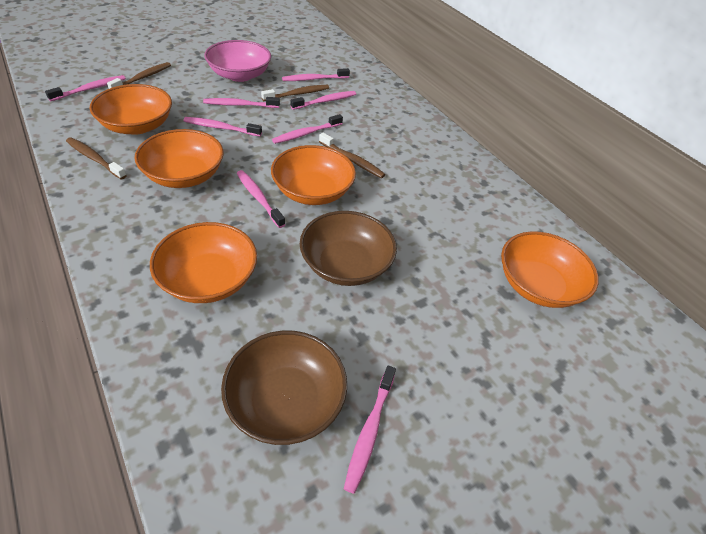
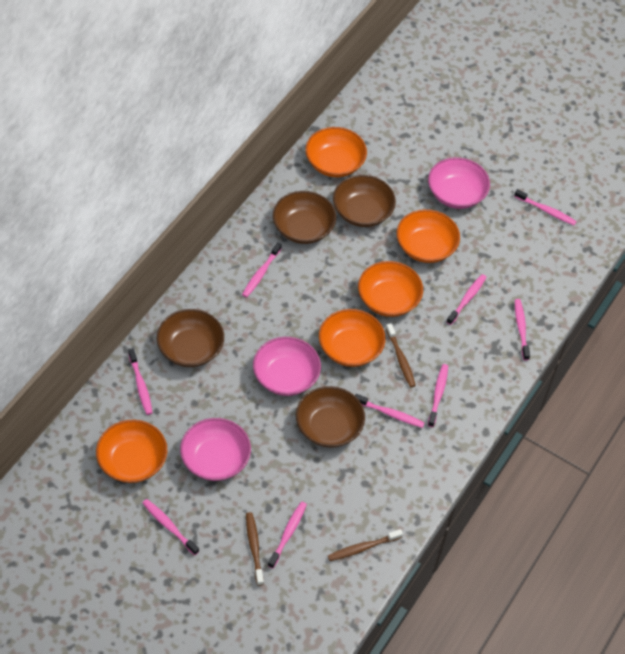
brown bowl: [221,330,347,445] [300,211,397,286] = 2 -> [157,309,224,367] [273,191,336,244] [296,386,365,448] [333,175,396,227] = 4
brown toothbrush: [66,137,127,179] [107,62,171,89] [261,85,329,101] [319,133,385,178] = 4 -> [246,512,264,586] [328,529,403,561] [386,323,416,388] = 3
pink bowl: [204,40,271,82] = 1 -> [180,418,251,481] [253,337,321,396] [428,157,490,209] = 3
pink toothbrush: [45,75,126,101] [184,117,262,136] [203,97,280,108] [237,170,285,228] [272,114,343,144] [282,68,350,81] [291,91,356,110] [344,366,396,494] = 8 -> [128,349,153,415] [142,499,199,555] [242,242,282,297] [268,501,307,568] [355,394,425,428] [428,364,448,427] [446,274,486,325] [514,189,577,225] [515,299,530,360] = 9

